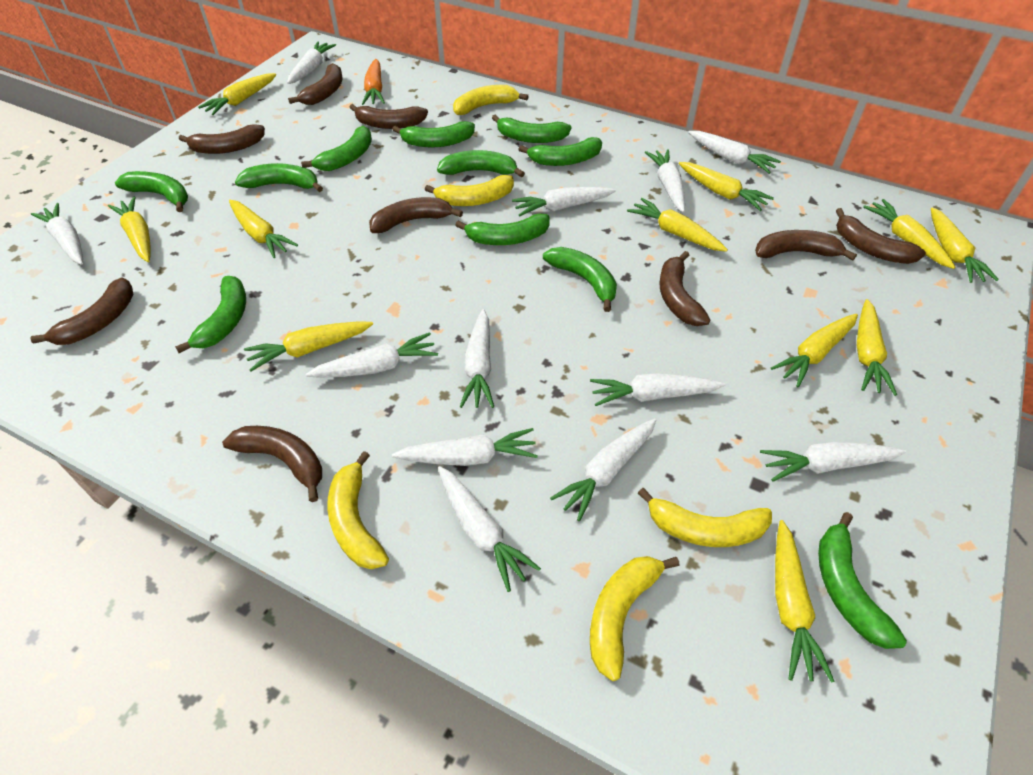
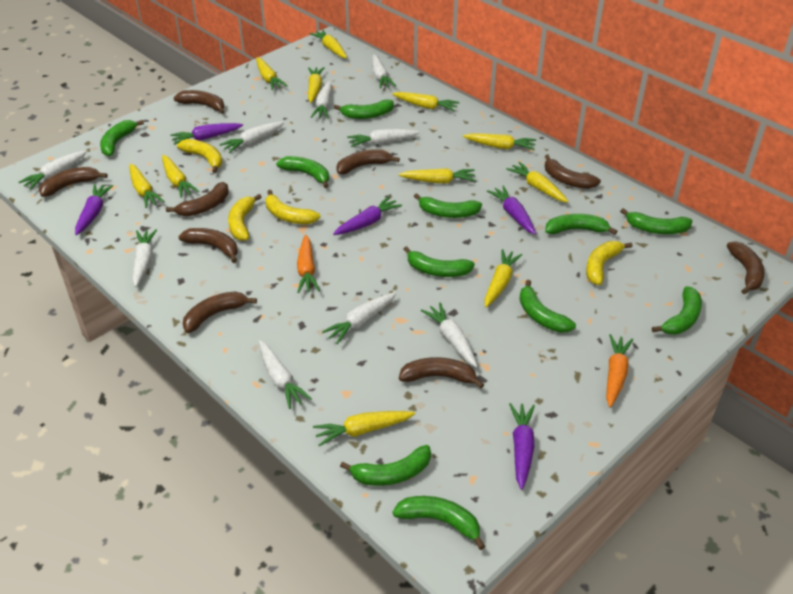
orange carrot: [362,59,385,105] = 1 -> [297,235,320,293] [606,334,633,407] = 2
purple carrot: none = 0 -> [75,184,113,235] [170,123,243,145] [333,196,402,235] [487,186,536,234] [509,403,535,490] = 5
white carrot: [31,203,83,265] [287,42,336,84] [306,332,438,378] [392,428,538,466] [438,466,541,592] [460,309,494,408] [512,187,616,216] [550,419,656,521] [590,373,725,406] [645,149,685,212] [688,131,781,174] [760,442,906,482] = 12 -> [19,150,87,190] [133,229,157,287] [219,121,285,153] [259,340,312,409] [311,81,332,118] [322,292,397,344] [347,129,420,147] [372,54,396,89] [421,303,478,368] = 9
yellow banana: [327,451,389,569] [425,175,514,206] [453,85,529,115] [590,556,679,681] [638,488,772,547] = 5 -> [177,139,223,173] [228,194,262,241] [265,190,320,224] [586,241,633,285] = 4

